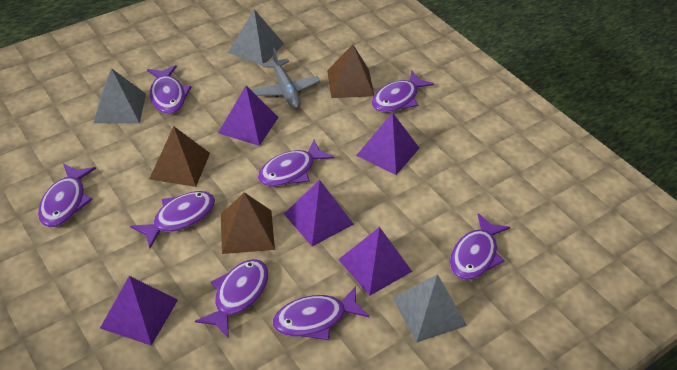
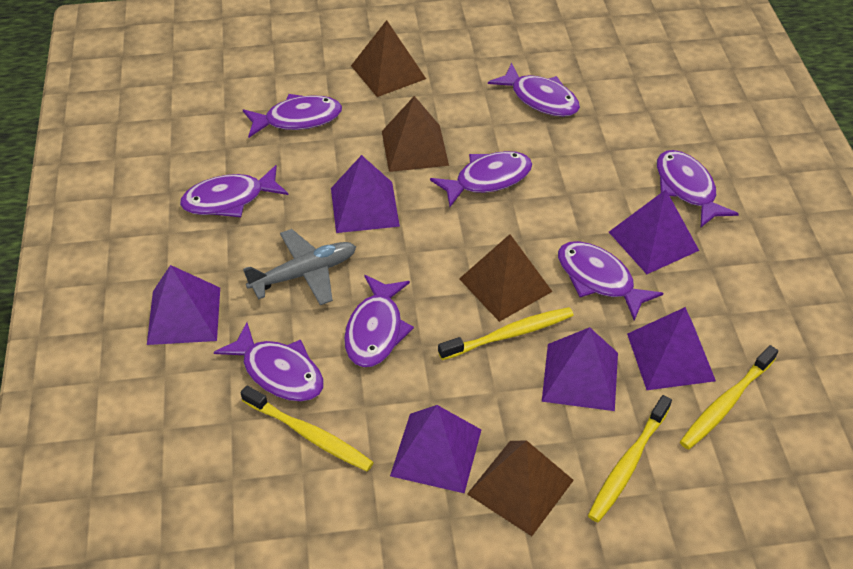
brown pyramid: [149,126,210,187] [221,192,275,254] [327,44,374,98] = 3 -> [351,20,426,97] [382,96,449,172] [459,234,553,322] [467,440,574,536] = 4
grey pyramid: [94,68,146,124] [228,9,284,65] [393,274,467,343] = 3 -> none = 0
purple pyramid: [100,276,178,345] [218,86,279,146] [284,180,354,246] [338,227,412,296] [356,112,419,175] = 5 -> [147,265,220,345] [331,155,400,233] [390,405,481,493] [542,327,618,411] [609,190,699,274] [627,307,716,390] = 6
yellow toothbrush: none = 0 -> [240,386,374,472] [438,307,574,360] [588,395,672,522] [680,345,778,450] = 4

